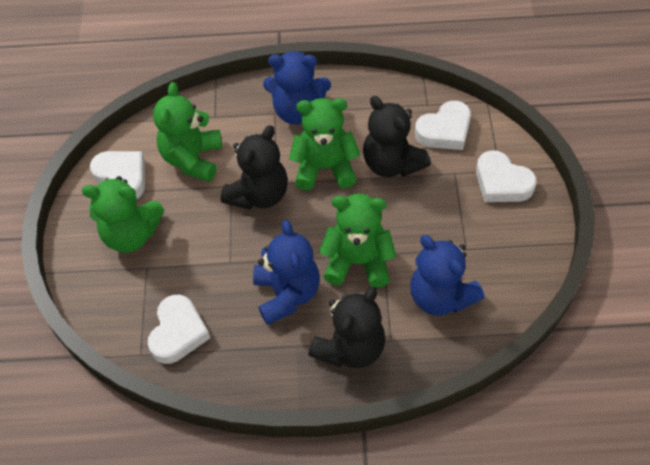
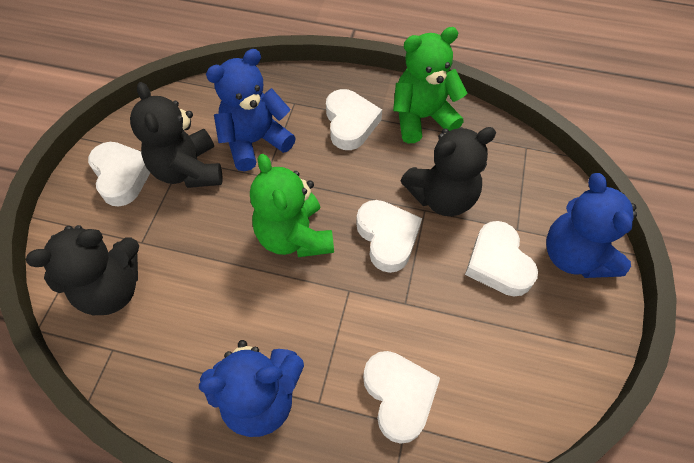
green teddy bear: [82,176,164,253] [153,82,222,182] [289,98,360,191] [319,194,396,288] = 4 -> [250,154,334,257] [393,27,467,143] = 2
white heart: [90,151,145,199] [148,295,210,364] [415,101,471,150] [476,150,536,202] = 4 -> [88,142,150,207] [326,89,382,150] [356,200,422,273] [363,351,440,444] [465,221,538,296] = 5

